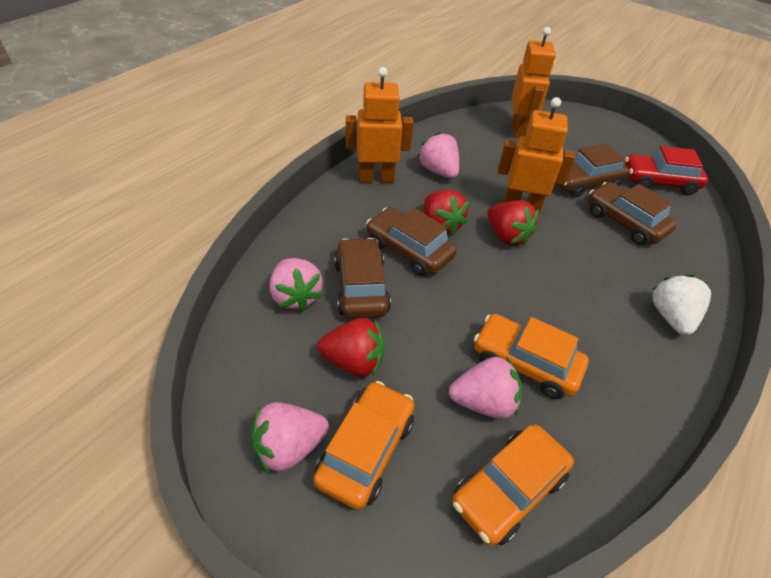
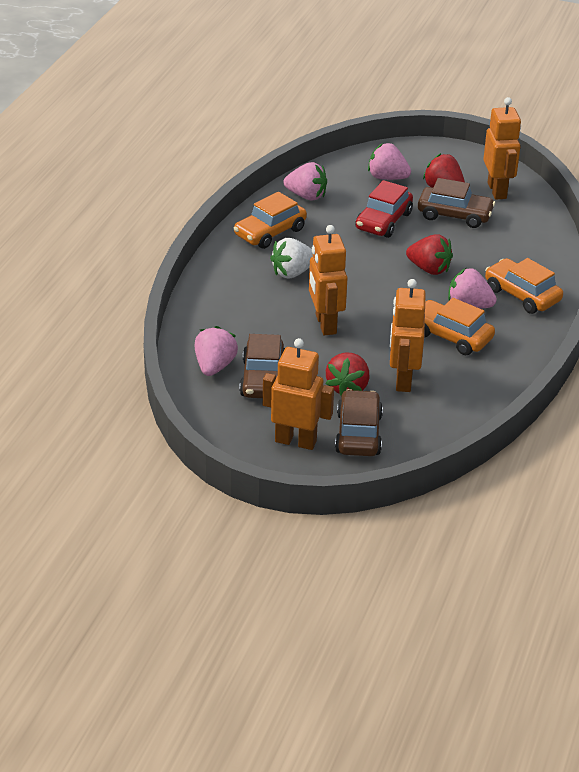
brown car: [334,238,391,319] [366,207,457,276] [558,143,629,197] [588,182,677,245] = 4 -> [239,334,285,398] [335,389,383,456] [418,178,495,228] = 3
orange robot: [346,67,414,183] [498,97,575,214] [511,27,556,138] = 3 -> [263,338,334,450] [309,225,348,335] [390,279,426,392] [483,97,521,199] = 4

